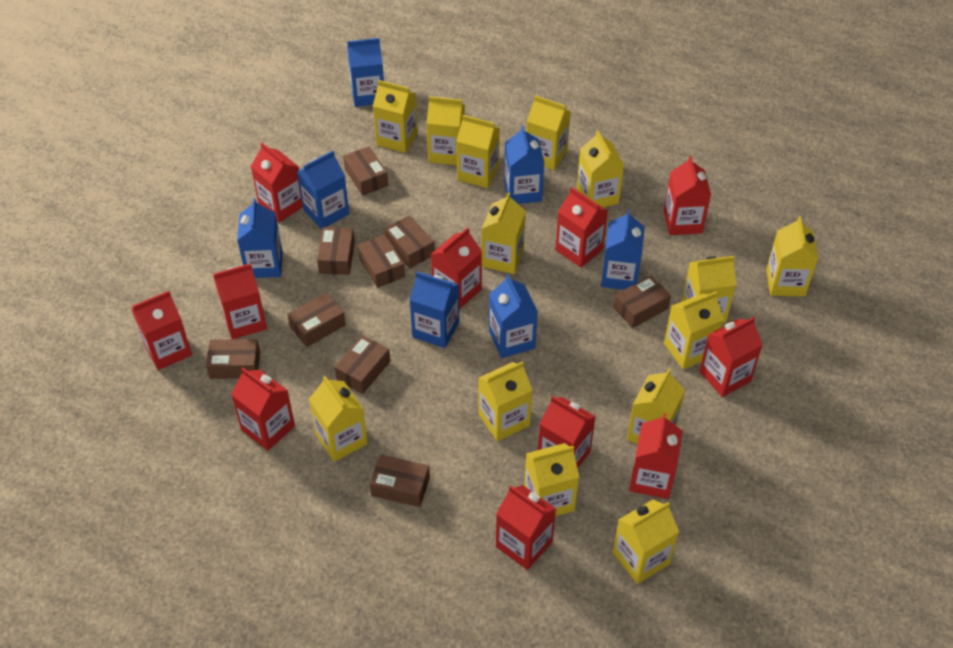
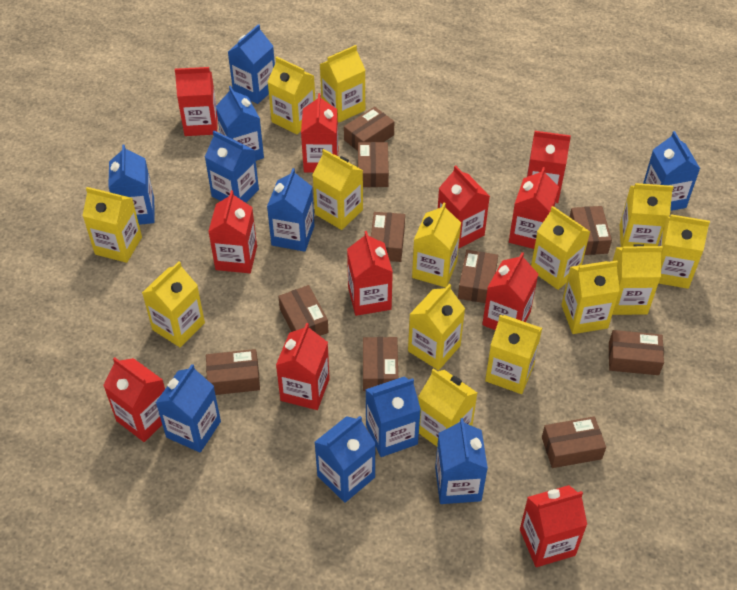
blue carton: [237,198,283,278] [297,151,349,229] [347,38,384,107] [409,272,459,348] [489,274,538,358] [504,126,545,204] [601,210,645,290] = 7 -> [108,144,155,225] [156,364,221,453] [205,131,259,203] [216,86,264,161] [228,24,275,104] [267,168,315,252] [315,416,376,503] [365,376,421,457] [435,418,488,504] [643,131,700,211] = 10
brown box: [206,339,260,379] [287,293,346,347] [317,227,355,275] [334,335,390,394] [343,146,388,196] [357,234,405,288] [370,455,430,507] [384,216,435,268] [613,275,671,328] = 9 -> [206,349,260,395] [278,285,328,336] [344,107,394,151] [358,142,389,187] [363,337,398,391] [371,212,405,262] [458,250,498,303] [542,417,606,468] [570,206,612,255] [609,330,664,375] = 10

